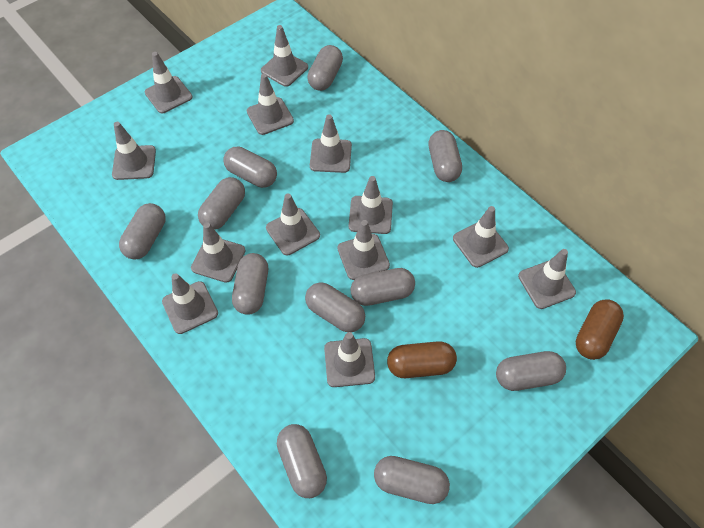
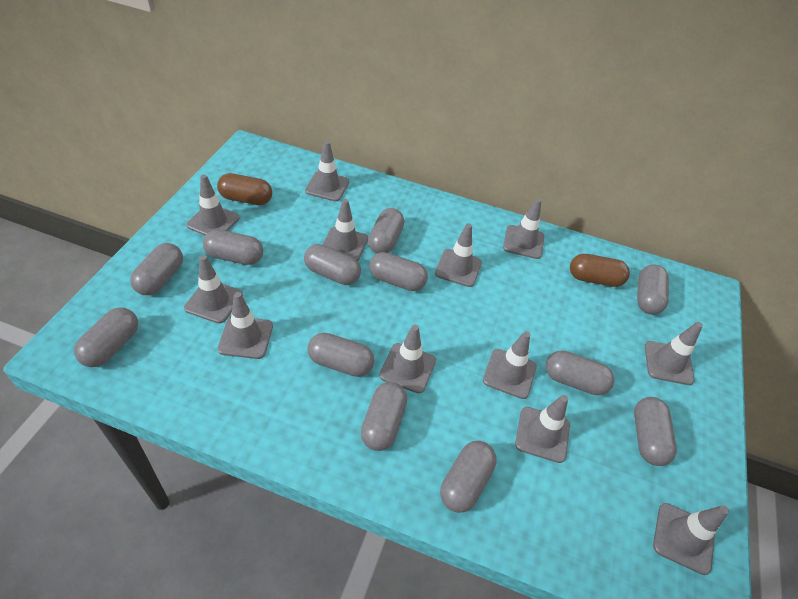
grey capsule: [119,203,166,259] [198,177,245,230] [223,147,277,188] [232,253,268,315] [277,424,327,498] [305,282,365,332] [307,45,343,91] [351,268,415,306] [374,456,450,504] [428,130,462,182] [496,351,566,391] = 11 -> [74,308,138,367] [130,243,183,295] [203,230,263,265] [304,244,361,285] [307,333,374,377] [361,382,407,451] [368,208,404,254] [369,252,428,291] [440,441,497,513] [546,350,614,395] [634,397,677,466] [637,264,669,315] = 12
grey traffic cone: [112,122,156,180] [145,52,193,113] [162,273,218,334] [191,222,246,283] [247,74,294,135] [261,25,308,87] [266,194,320,255] [310,114,352,173] [324,332,375,387] [337,220,390,280] [349,176,393,234] [453,206,509,268] [518,249,576,309] = 13 -> [184,255,243,324] [186,174,240,235] [218,292,273,359] [305,141,349,201] [322,199,368,261] [379,325,436,393] [435,223,482,287] [483,331,537,399] [503,198,544,259] [515,395,570,463] [645,322,703,385] [653,503,729,575] = 12

